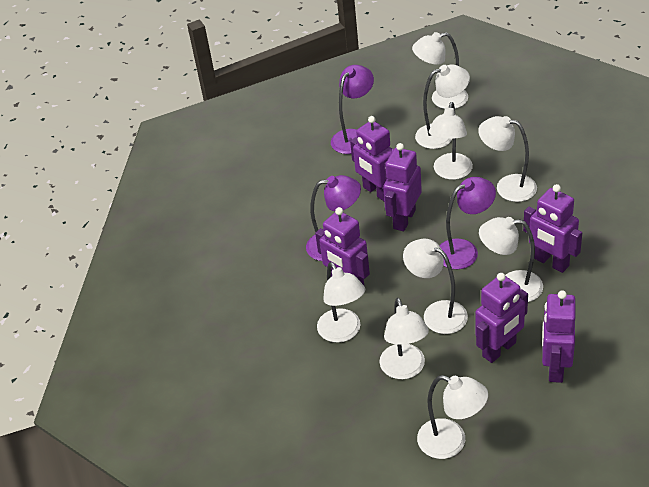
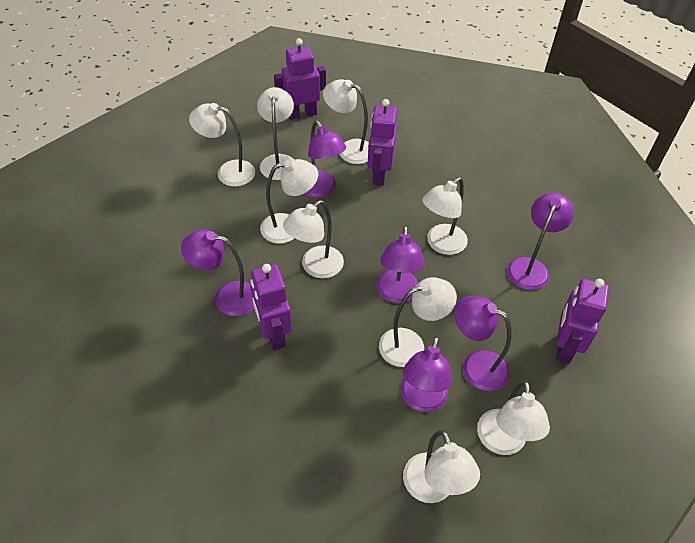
purple lamp: [306,175,361,261] [331,65,374,154] [439,177,496,269] = 3 -> [181,229,254,316] [304,121,346,198] [376,226,425,303] [400,336,452,412] [454,296,512,391] [507,193,574,290] = 6
purple robot: [315,207,370,285] [350,116,394,201] [383,143,422,231] [475,273,528,363] [523,184,582,273] [542,290,575,383] = 6 -> [250,264,292,350] [274,38,326,120] [367,99,397,186] [556,279,609,364] = 4

